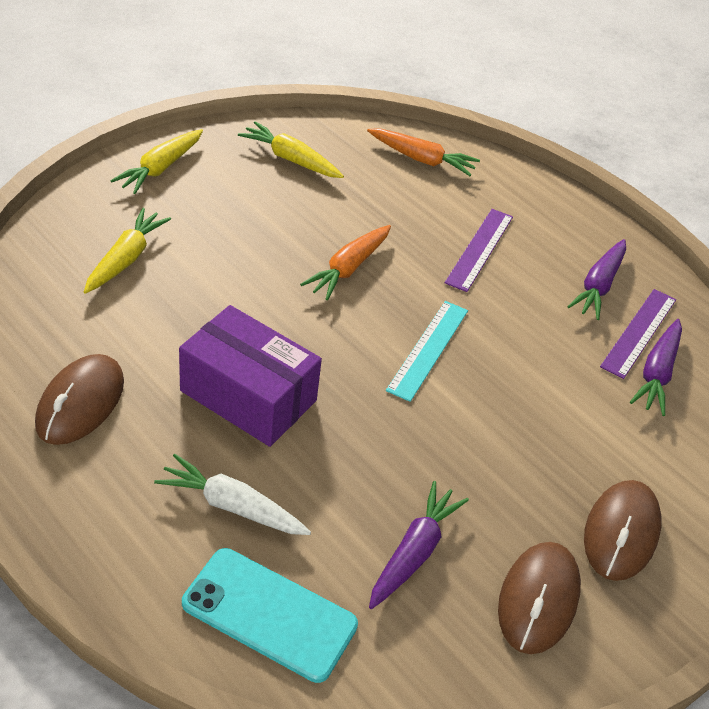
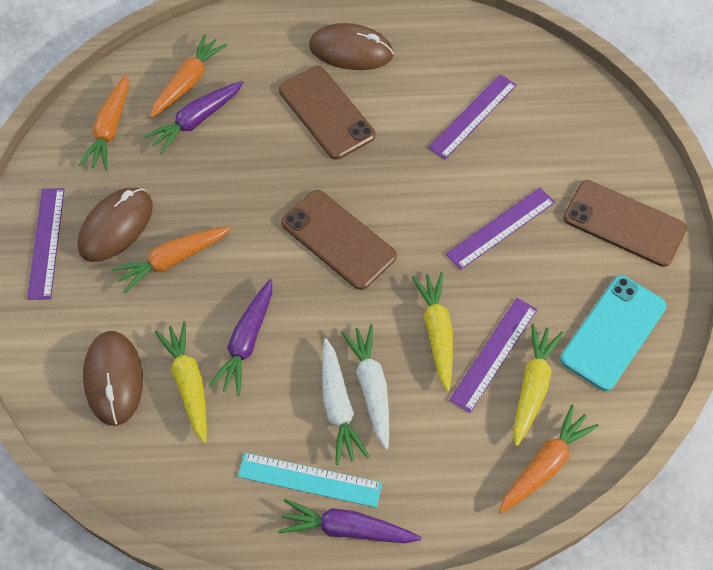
brown phone: none = 0 -> [279,66,375,160] [281,190,397,290] [563,180,687,267] = 3
orange carrot: [300,225,391,300] [367,128,480,176] = 2 -> [79,74,129,170] [111,226,231,293] [150,34,227,118] [499,405,599,513] = 4
purple box: [179,305,322,447] = 1 -> none = 0
purple ruler: [445,209,513,292] [600,289,676,379] = 2 -> [27,188,65,300] [428,74,517,159] [446,187,555,270] [449,298,537,413] = 4
white carrot: [154,454,311,535] = 1 -> [322,338,369,465] [341,324,389,450] = 2

